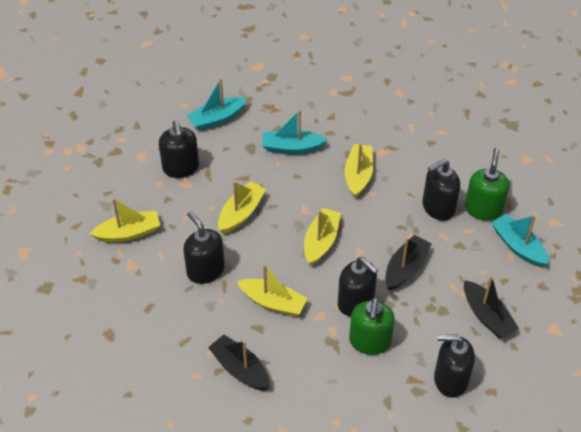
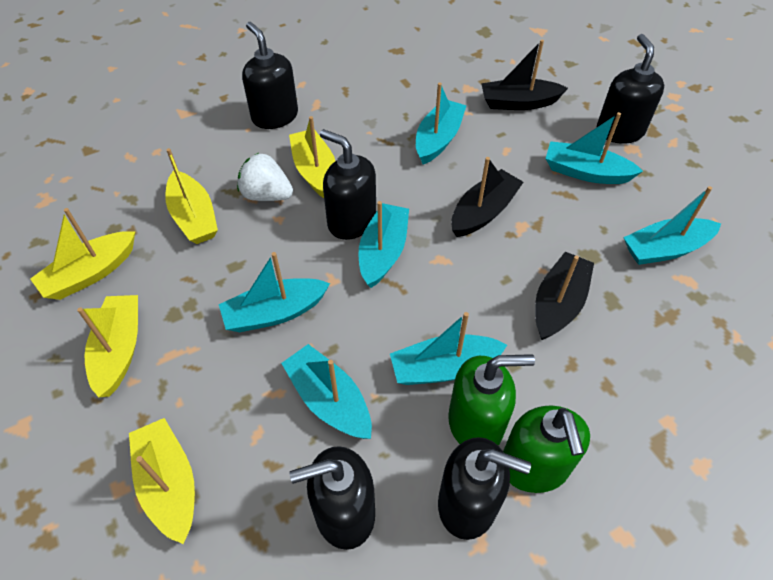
turquoise boat: [187,78,247,131] [262,110,328,154] [492,214,548,267] = 3 -> [219,252,330,332] [281,344,372,439] [358,201,409,288] [390,312,507,385] [416,83,466,164] [546,112,643,184] [623,186,721,265] = 7
white strawberry: none = 0 -> [237,153,293,201] = 1

